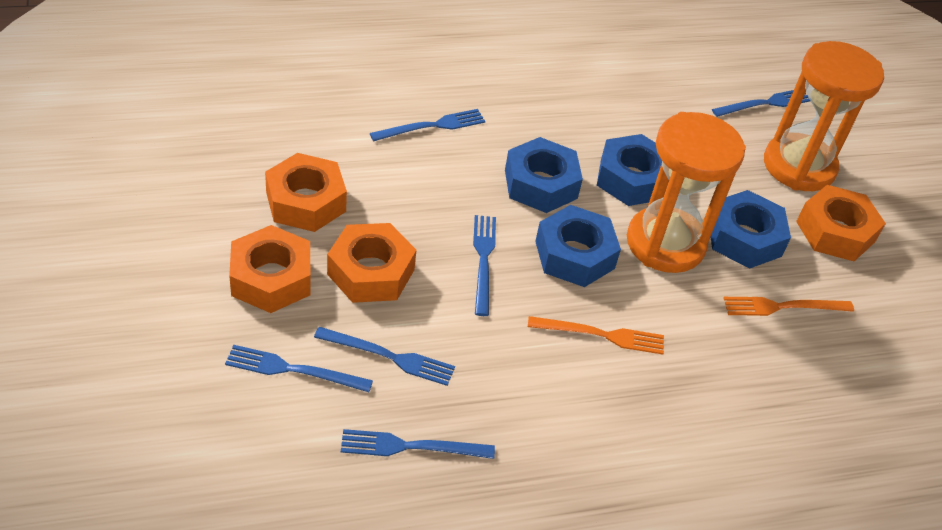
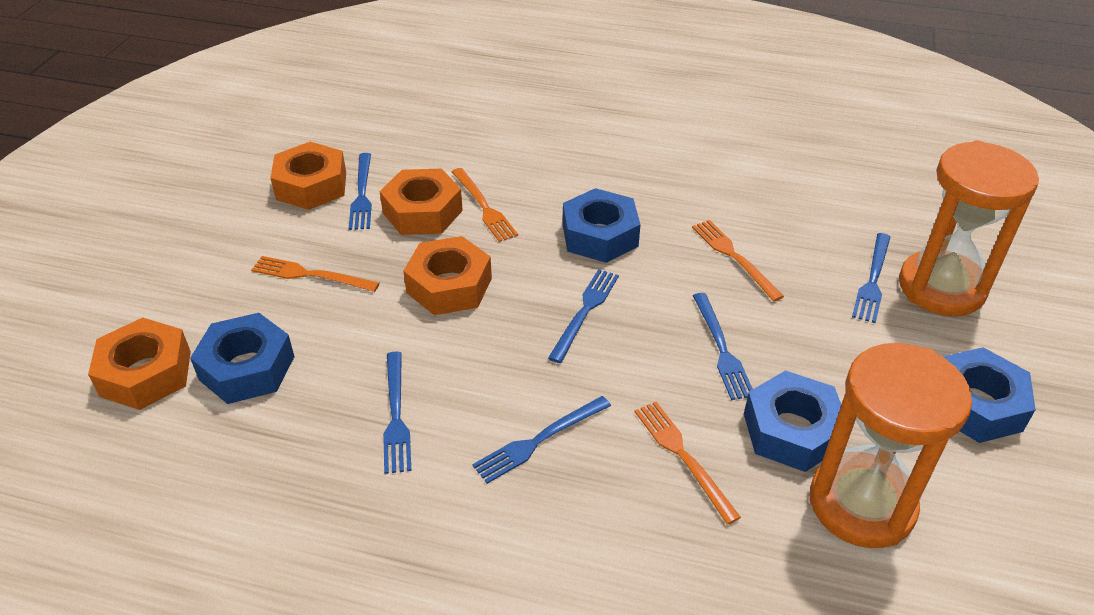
orange fork: [528,316,664,355] [723,297,854,316] = 2 -> [251,256,379,292] [452,168,518,242] [635,402,741,525] [692,220,784,301] = 4

